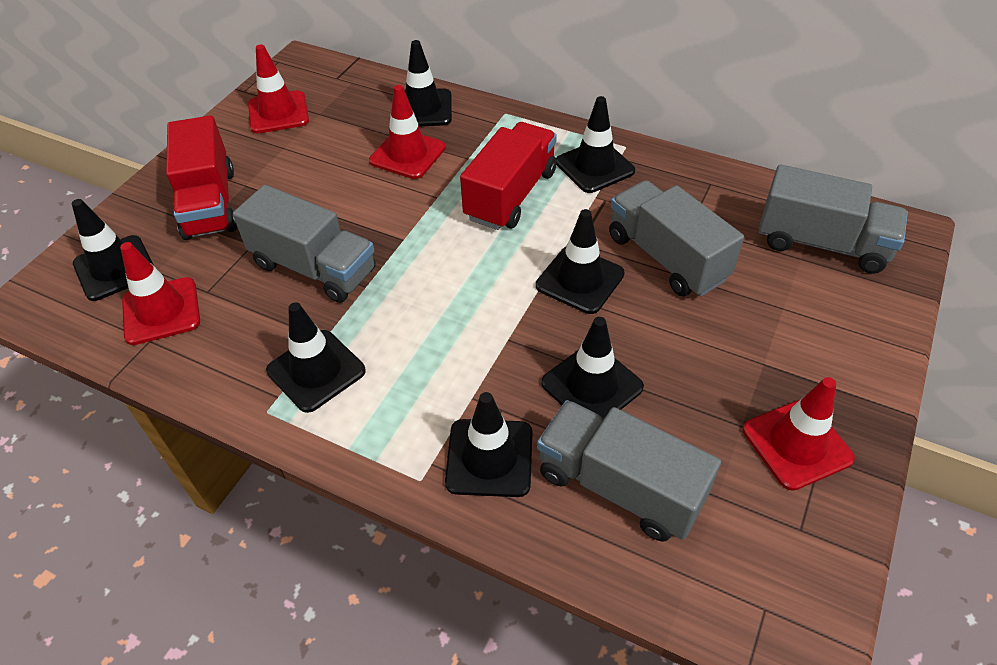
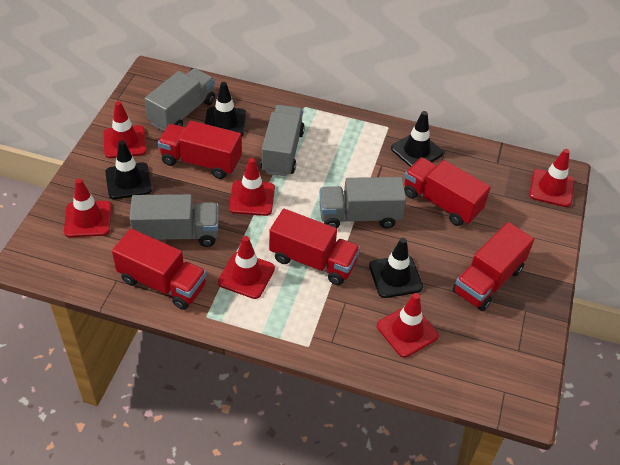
black traffic cone: [72,199,155,301] [266,302,366,413] [405,40,452,127] [445,392,533,497] [536,209,625,314] [541,317,644,420] [556,96,635,193] = 7 -> [105,140,152,199] [205,82,246,137] [369,238,423,298] [391,111,443,167] = 4
red traffic cone: [120,242,200,345] [248,45,309,133] [369,85,446,179] [743,377,855,491] = 4 -> [64,179,111,237] [103,101,146,158] [218,236,275,299] [229,158,275,216] [377,293,439,358] [529,149,574,207] = 6
red truck: [166,115,237,240] [460,122,557,230] = 2 -> [112,229,207,310] [158,121,242,179] [269,209,360,285] [404,157,491,226] [453,222,534,311] = 5

